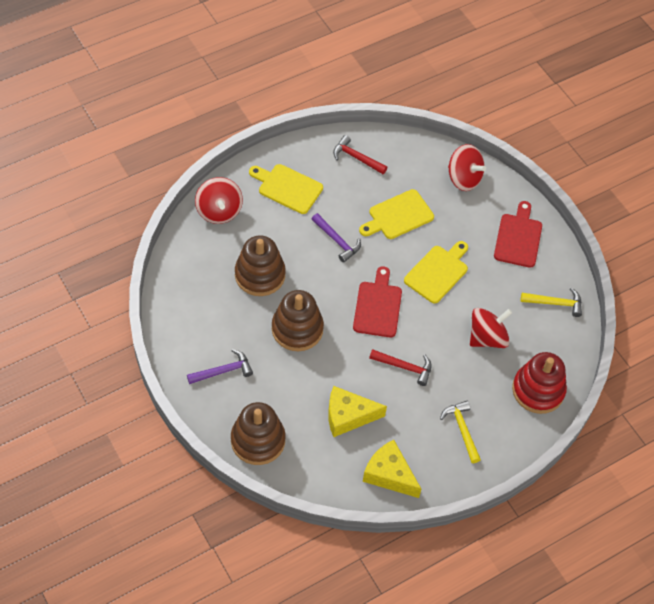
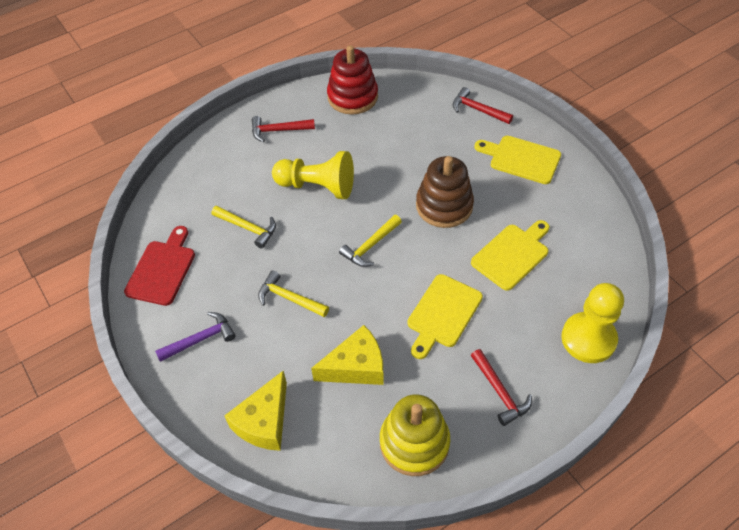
brown stacking toy: [231,402,286,465] [235,236,286,296] [272,290,324,351] = 3 -> [416,156,474,228] = 1
purple hammer: [187,349,253,384] [312,213,361,263] = 2 -> [155,312,236,362] = 1
red cutting board: [353,266,402,337] [494,201,542,268] = 2 -> [124,226,195,306] = 1
red hammer: [333,135,387,174] [369,349,432,386] = 2 -> [252,116,315,142] [453,87,513,124] [471,349,532,426] = 3
red spinning top: [195,177,243,224] [448,144,486,191] [470,308,512,348] = 3 -> none = 0
yellow hammer: [440,401,481,463] [521,288,582,317] = 2 -> [212,206,276,249] [258,270,329,317] [339,215,402,267] = 3
yellow pawn: none = 0 -> [272,151,354,199] [561,283,624,363] = 2
yellow stacking toy: none = 0 -> [380,394,450,476] = 1

